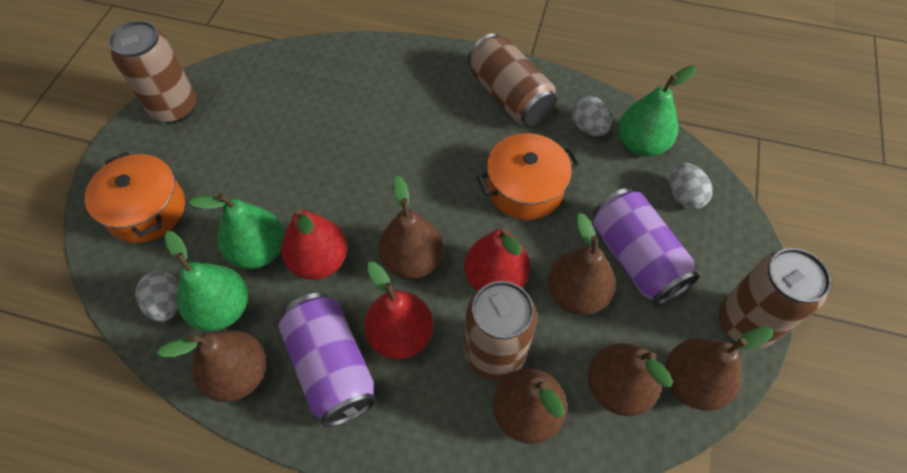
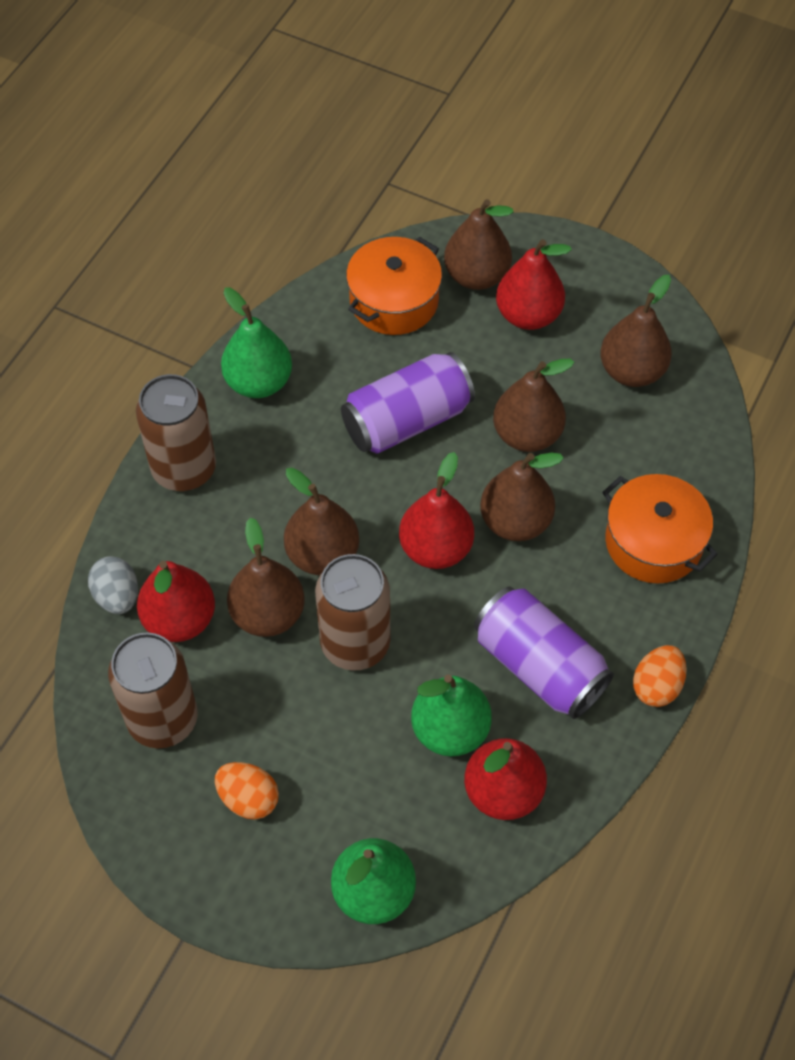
brown can: [109,21,197,123] [464,281,537,380] [468,33,557,126] [719,248,831,348] = 4 -> [108,632,198,748] [136,374,216,491] [315,554,390,671] = 3
grey egg: [135,271,178,322] [571,96,612,136] [669,163,713,210] = 3 -> [88,556,138,614] = 1
orange egg: none = 0 -> [215,762,279,819] [633,645,687,707] = 2
red pear: [281,208,347,280] [364,262,433,360] [464,227,530,291] = 3 -> [137,561,215,642] [399,452,474,569] [464,738,547,820] [496,239,572,330] = 4

